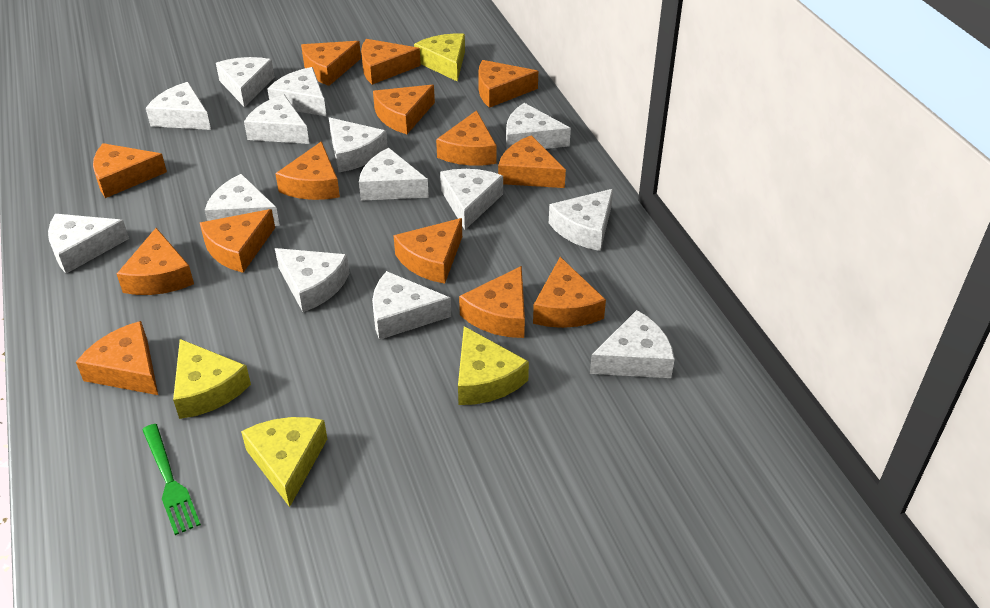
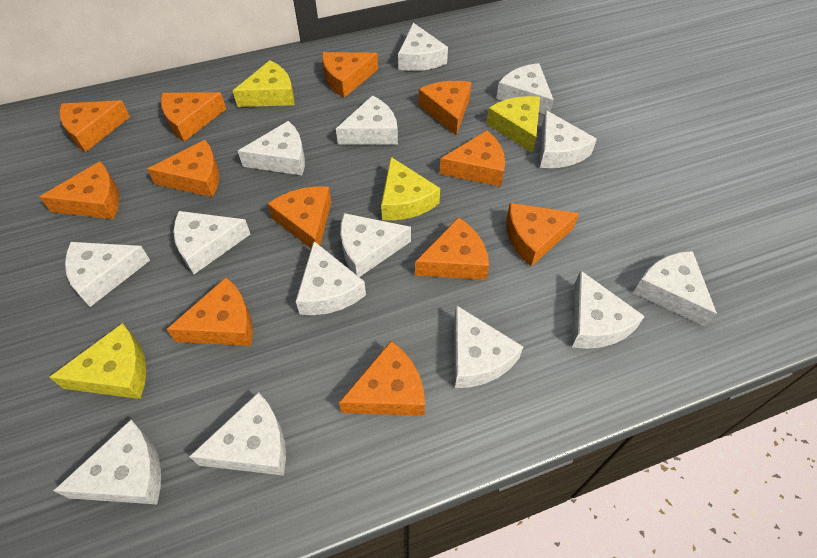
green fork: [142,424,201,535] = 1 -> none = 0
orange cheese: [76,321,158,395] [93,143,167,198] [117,228,194,295] [200,209,275,273] [275,141,340,200] [301,41,361,86] [361,39,421,85] [373,85,435,134] [394,218,462,284] [436,110,496,166] [459,266,525,338] [478,60,538,108] [498,135,566,188] [533,257,606,328] = 14 -> [39,161,119,219] [59,100,130,152] [147,140,219,197] [161,92,226,142] [166,277,253,346] [267,186,331,248] [322,52,378,98] [339,341,425,416] [415,217,489,280] [419,81,472,135] [439,131,505,187] [506,203,579,266] = 12

